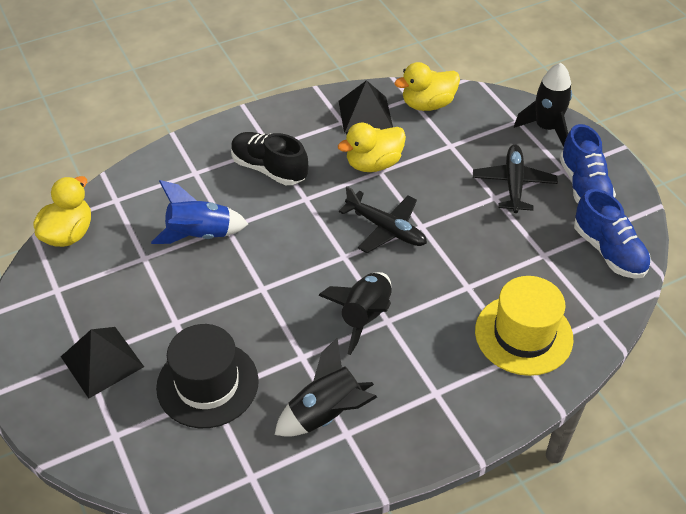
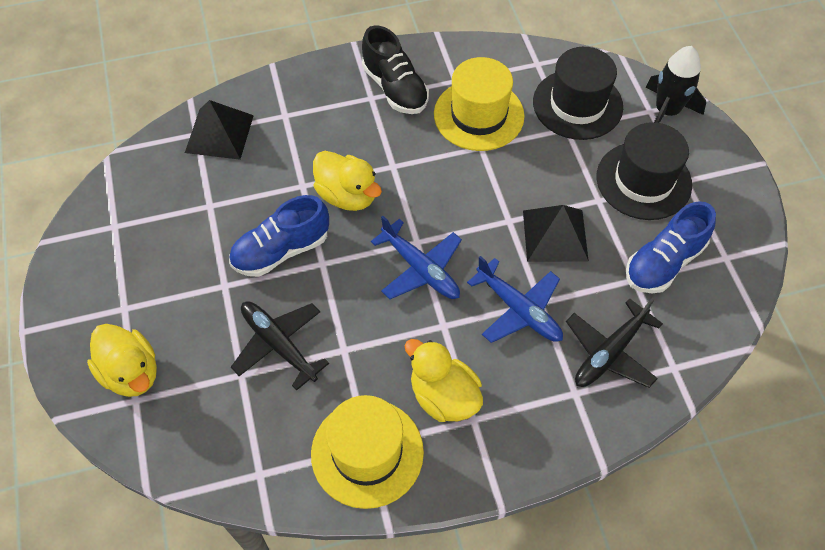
black hat: [156,324,259,428] = 1 -> [533,47,623,140] [597,122,692,220] = 2
black rocket: [275,338,377,437] [318,272,392,355] [514,63,572,147] = 3 -> [646,46,706,123] = 1
blue plane: none = 0 -> [371,216,462,299] [467,256,563,343] = 2
blue rocket: [151,180,248,244] = 1 -> none = 0
yellow hat: [475,276,573,376] = 1 -> [311,395,424,509] [434,57,525,151] = 2

